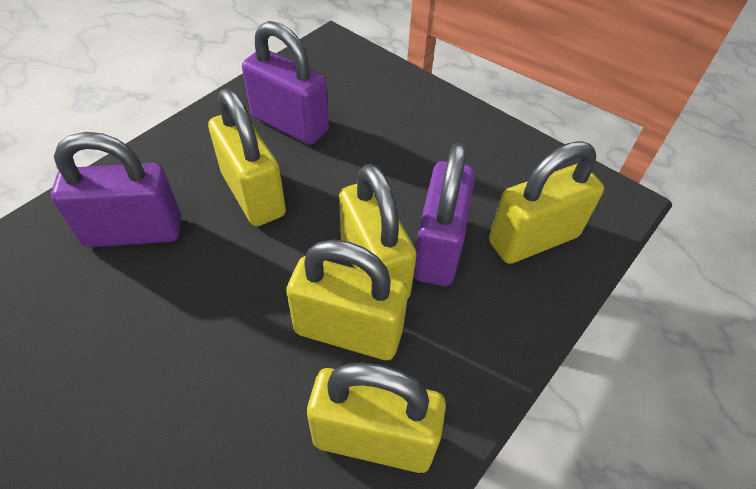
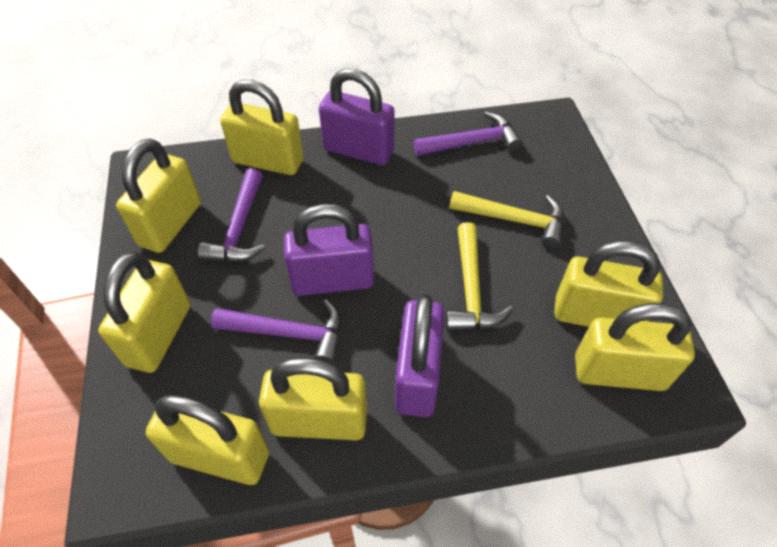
purple hammer: none = 0 -> [198,168,265,262] [211,299,342,364] [414,112,523,156] = 3
yellow hammer: none = 0 -> [446,222,513,331] [449,191,564,249] = 2
yellow padlock: [208,89,286,226] [286,239,408,360] [307,362,446,473] [339,164,417,298] [489,141,604,264] = 5 -> [98,251,190,373] [116,139,201,253] [146,395,269,485] [220,80,304,175] [259,357,367,440] [554,241,663,327] [575,303,695,391] = 7

